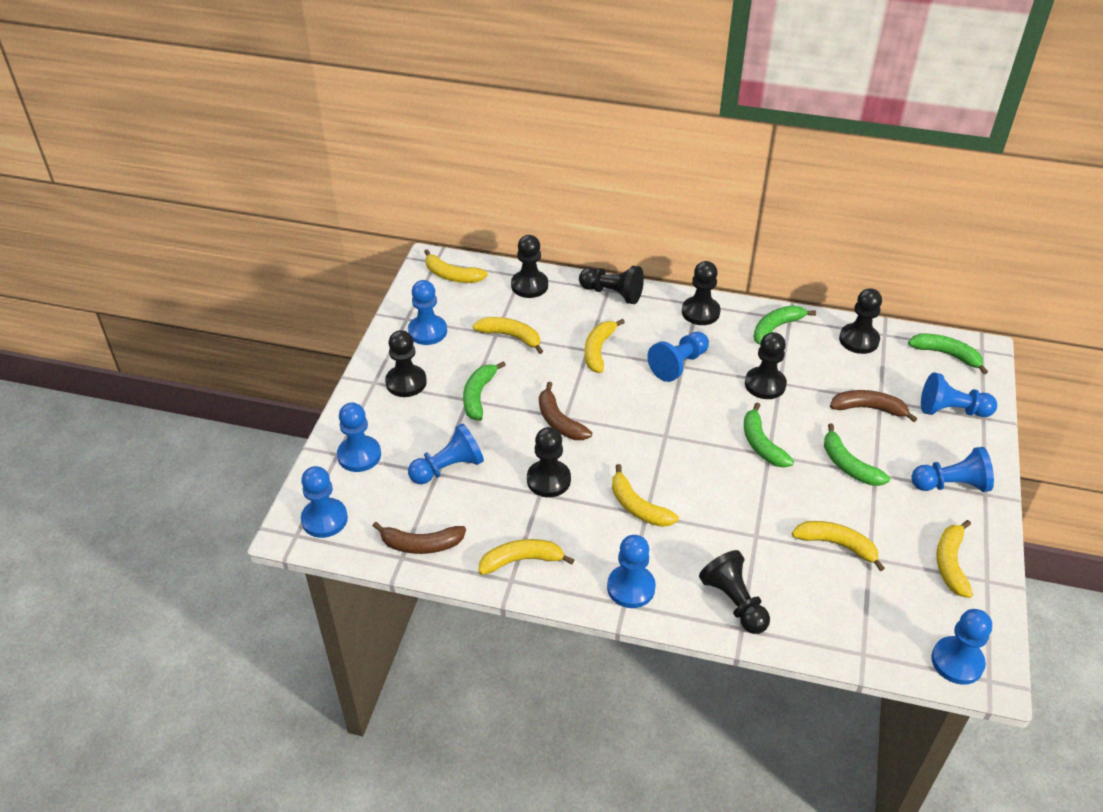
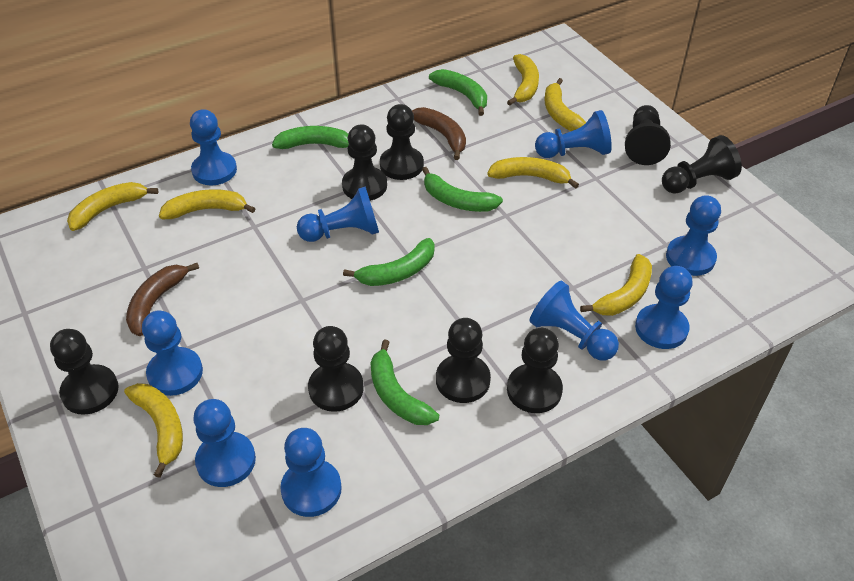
brown banana: [373,522,466,554] [539,382,592,440] [830,390,917,422] = 3 -> [126,263,199,336] [412,107,466,160] = 2

